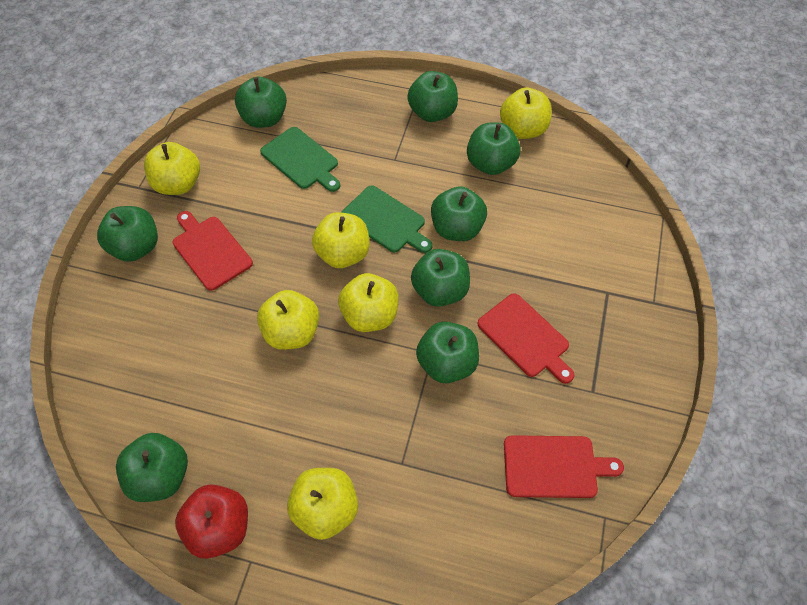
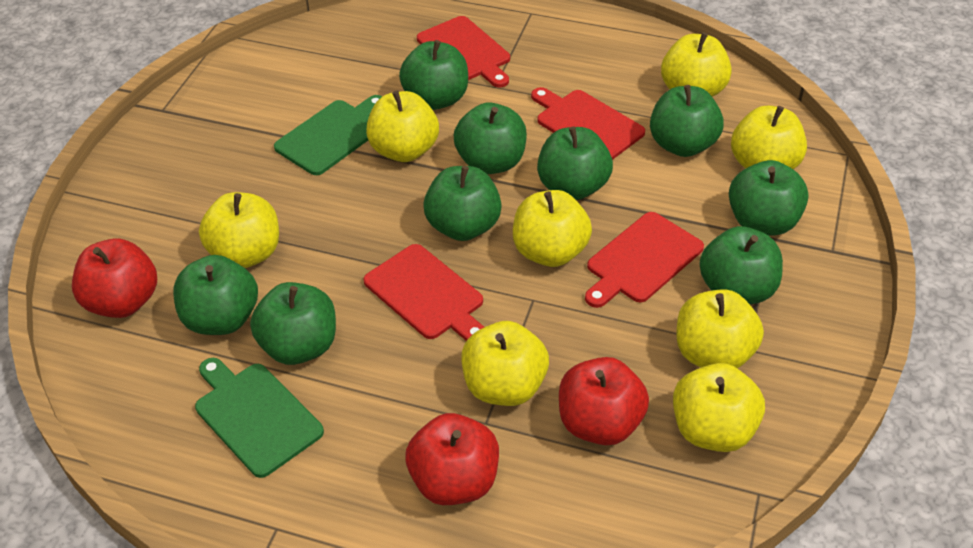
green apple: [97,206,158,262] [116,433,188,502] [235,77,287,128] [407,71,458,122] [411,249,470,307] [416,322,479,383] [431,186,487,241] [467,122,520,175] = 8 -> [173,255,258,335] [250,282,336,365] [399,40,468,110] [423,166,502,241] [454,102,527,174] [537,127,613,200] [650,85,724,157] [699,226,783,304] [729,160,809,236] = 9
red apple: [175,484,248,559] = 1 -> [72,238,157,318] [406,413,499,505] [559,357,649,445] = 3
red cutting board: [173,211,253,291] [477,293,574,384] [504,435,624,498] = 3 -> [363,244,484,341] [417,16,510,87] [531,87,645,160] [585,212,704,308] = 4
yellow apple: [144,142,200,195] [257,290,319,350] [287,468,358,540] [312,212,369,268] [338,273,399,332] [500,88,552,139] = 6 -> [199,192,279,268] [366,91,439,162] [461,321,549,406] [513,190,592,267] [661,32,732,97] [673,363,765,452] [676,290,764,369] [731,105,807,169] = 8

